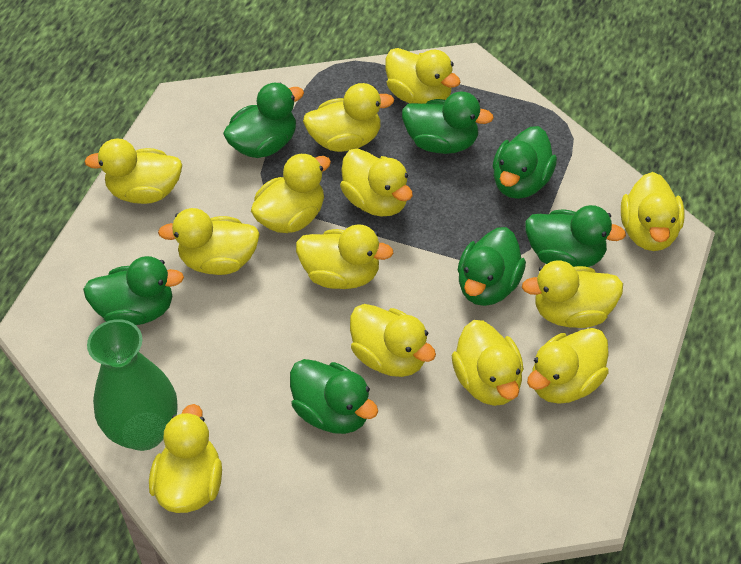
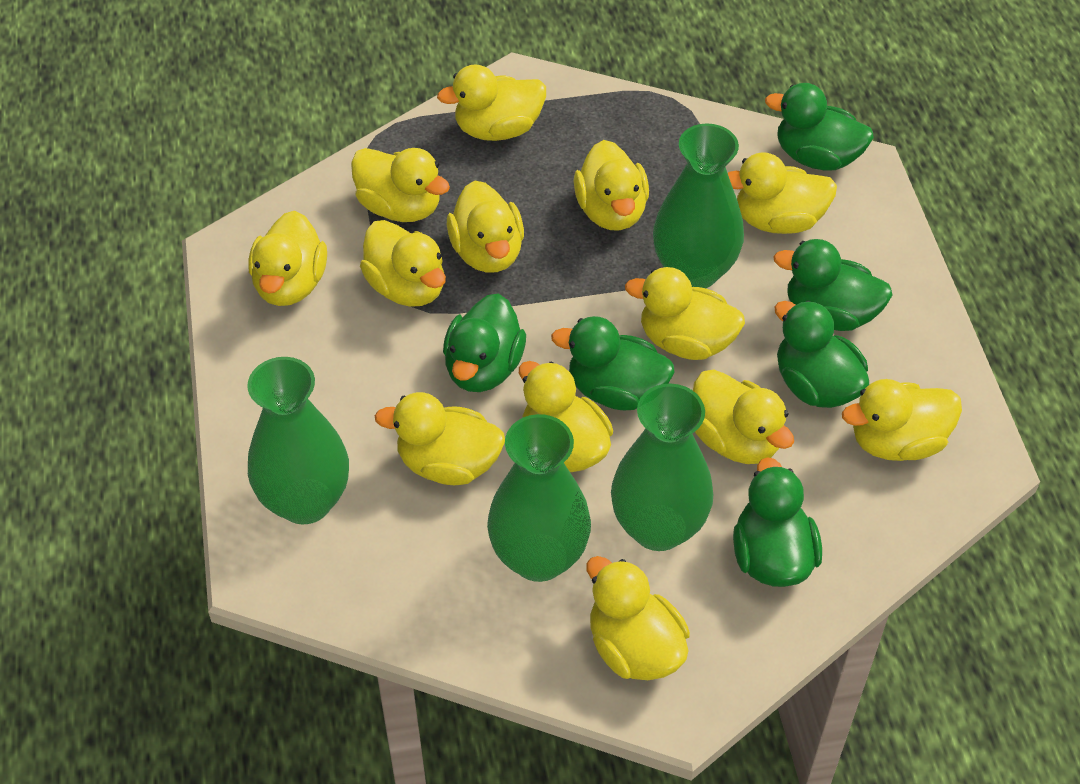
green duck: [83,256,184,325] [223,83,304,158] [290,359,378,434] [402,92,494,154] [457,227,526,306] [493,126,557,199] [525,205,626,267] = 7 -> [443,294,526,392] [551,316,675,410] [733,457,822,587] [765,83,874,170] [773,239,892,331] [774,300,869,408] = 6
green vase: [87,319,177,451] = 1 -> [247,357,349,524] [487,414,591,582] [611,383,713,551] [653,124,744,288] = 4

